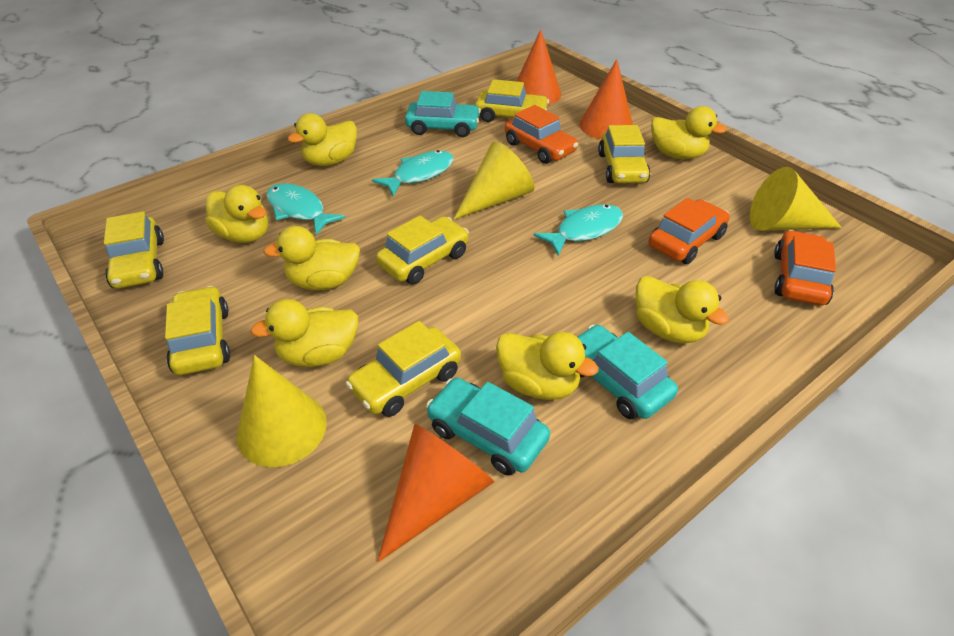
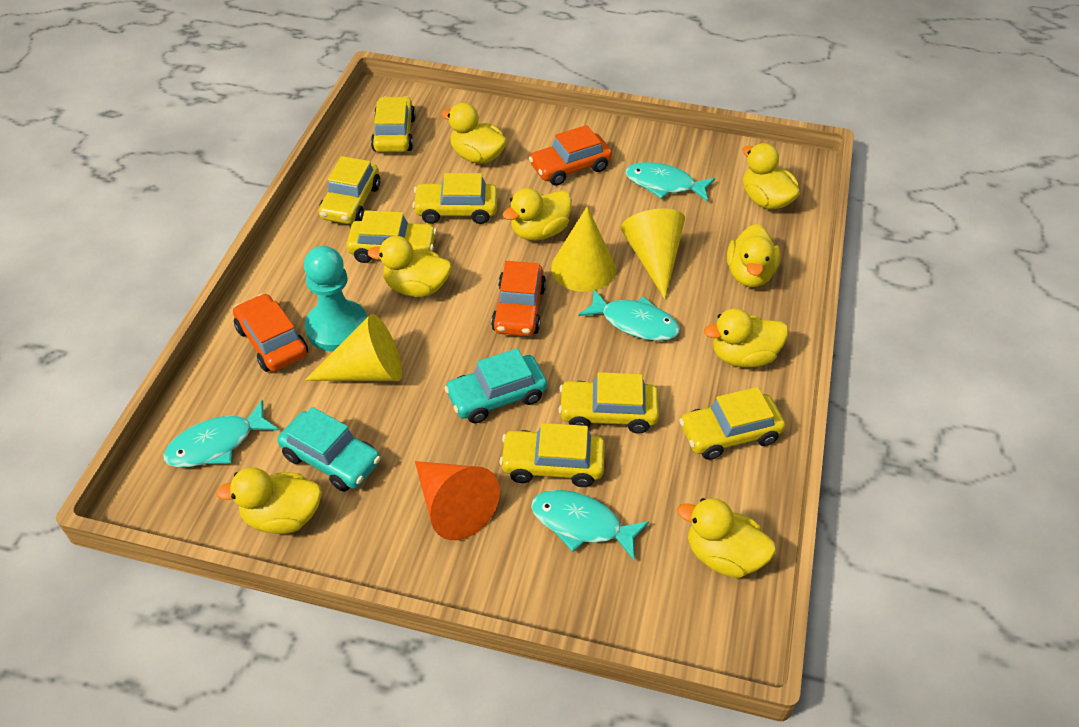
orange cone: [377,424,494,562] [516,29,561,105] [579,59,633,139] = 3 -> [415,461,500,540] = 1
turquoise car: [405,91,481,137] [426,378,550,476] [577,325,678,419] = 3 -> [277,407,381,492] [444,348,547,423] = 2
turquoise fish: [266,183,346,235] [372,150,454,196] [534,204,623,256] = 3 -> [164,400,279,468] [531,490,649,560] [578,290,680,341] [626,162,715,202] = 4
turquoise pawn: none = 0 -> [304,246,367,352] = 1
yellow car: [104,211,164,289] [165,286,230,375] [346,321,461,417] [376,216,469,285] [475,79,549,122] [598,125,650,183] = 6 -> [319,156,380,224] [346,210,437,263] [371,96,416,152] [412,173,498,224] [499,423,605,487] [558,372,659,434] [679,387,785,460] = 7
yellow duck: [205,185,268,243] [250,299,358,367] [263,226,360,290] [287,113,357,166] [496,332,599,400] [635,276,729,344] [651,106,727,159] = 7 -> [216,467,322,534] [368,236,452,297] [441,103,507,164] [503,188,572,241] [677,498,776,578] [704,308,788,367] [727,224,780,287] [742,143,800,210] = 8

